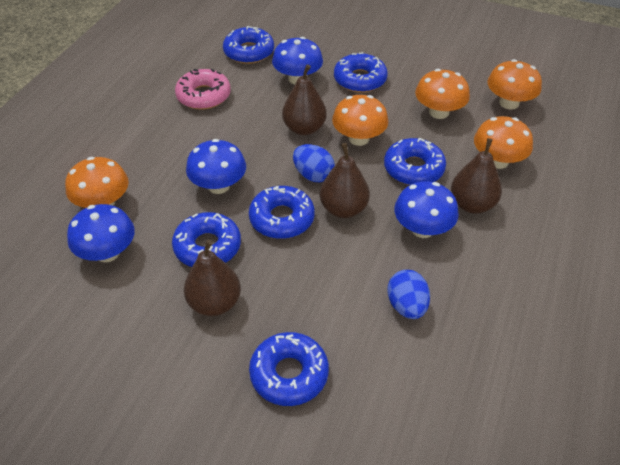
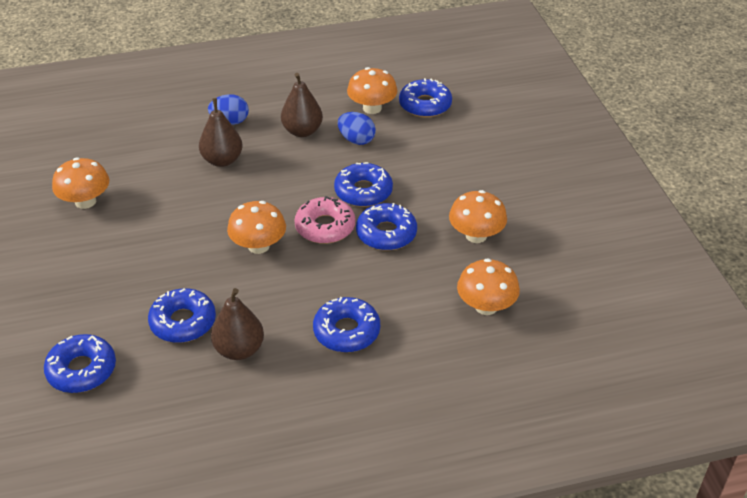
blue mushroom: [67,204,135,262] [186,139,246,194] [272,37,323,84] [394,181,459,238] = 4 -> none = 0
brown pear: [184,239,241,316] [282,64,327,135] [320,143,370,218] [451,138,502,214] = 4 -> [199,98,243,167] [211,288,264,360] [281,73,323,137] = 3

